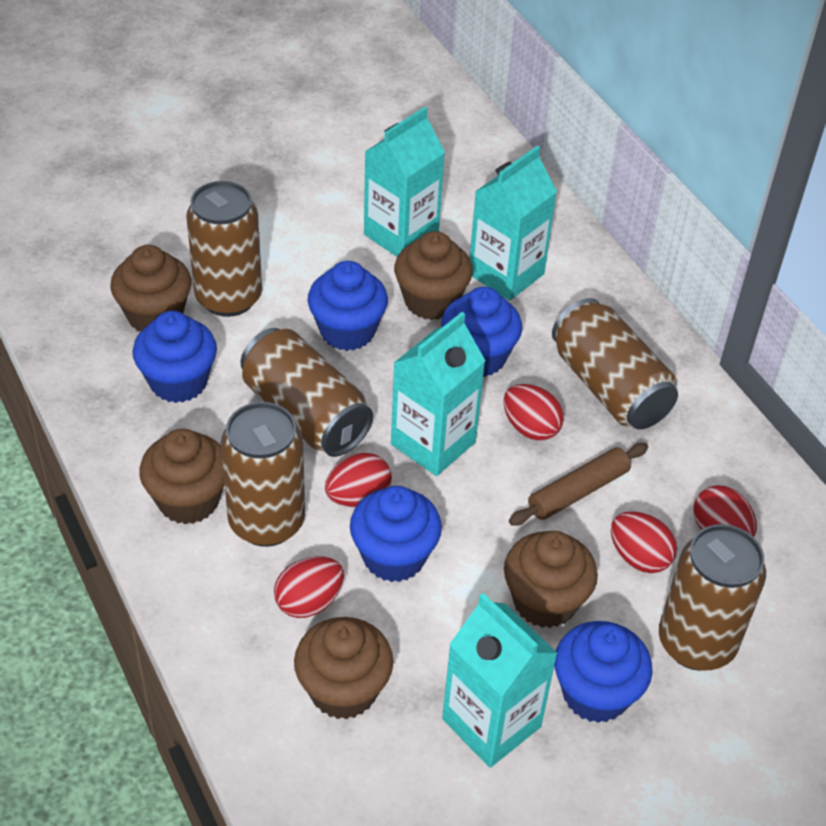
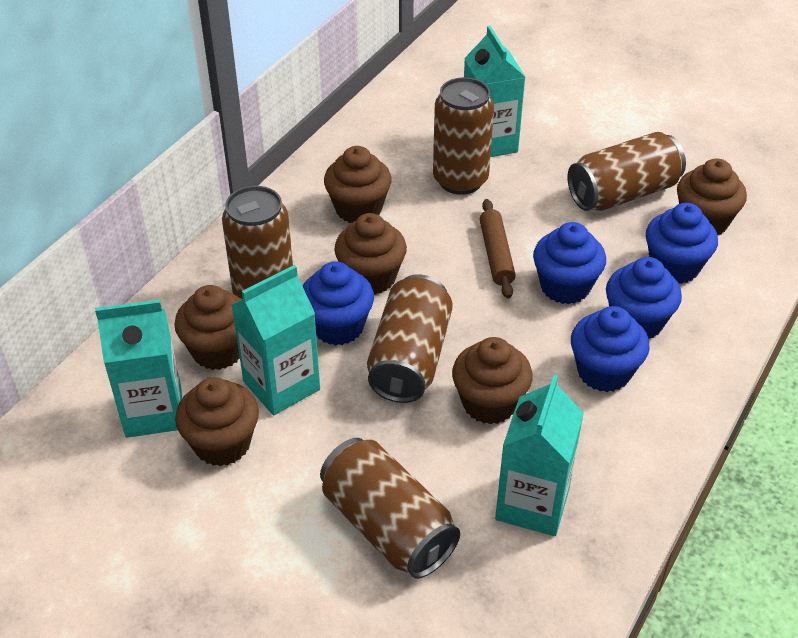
brown cupcake: [110,245,191,331] [139,429,224,524] [294,617,393,719] [394,231,473,320] [504,531,598,628] = 5 -> [174,285,242,370] [175,377,259,466] [324,146,392,223] [334,213,407,295] [452,337,533,424] [677,158,747,235] = 6
red egg: [274,556,344,618] [325,453,392,507] [503,384,564,441] [611,511,677,573] [693,485,757,537] = 5 -> none = 0

